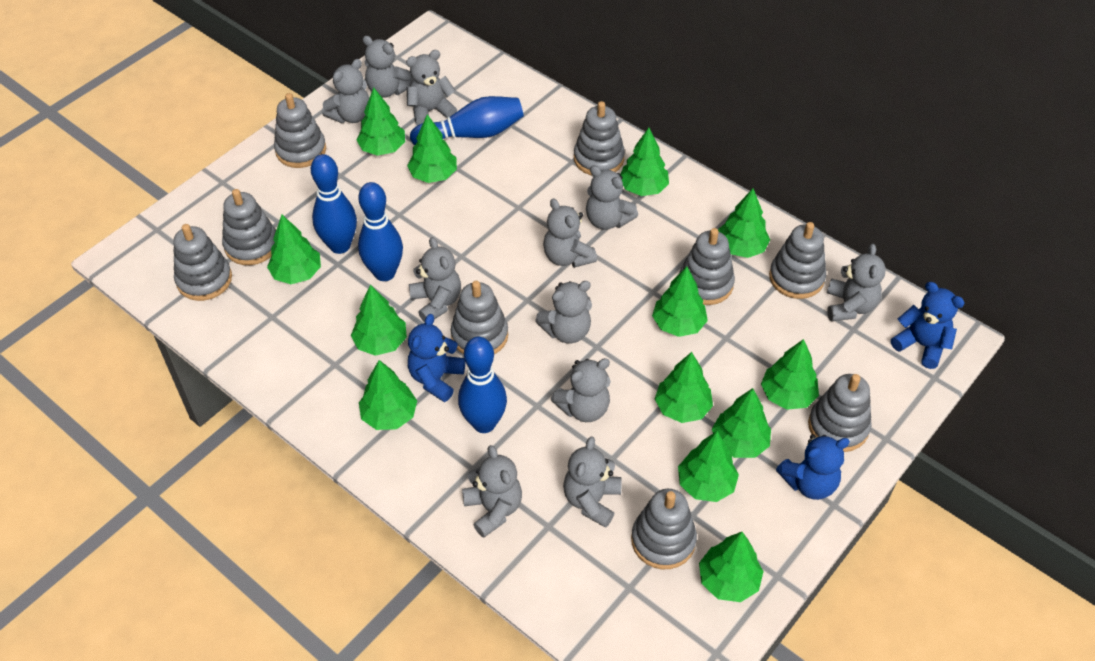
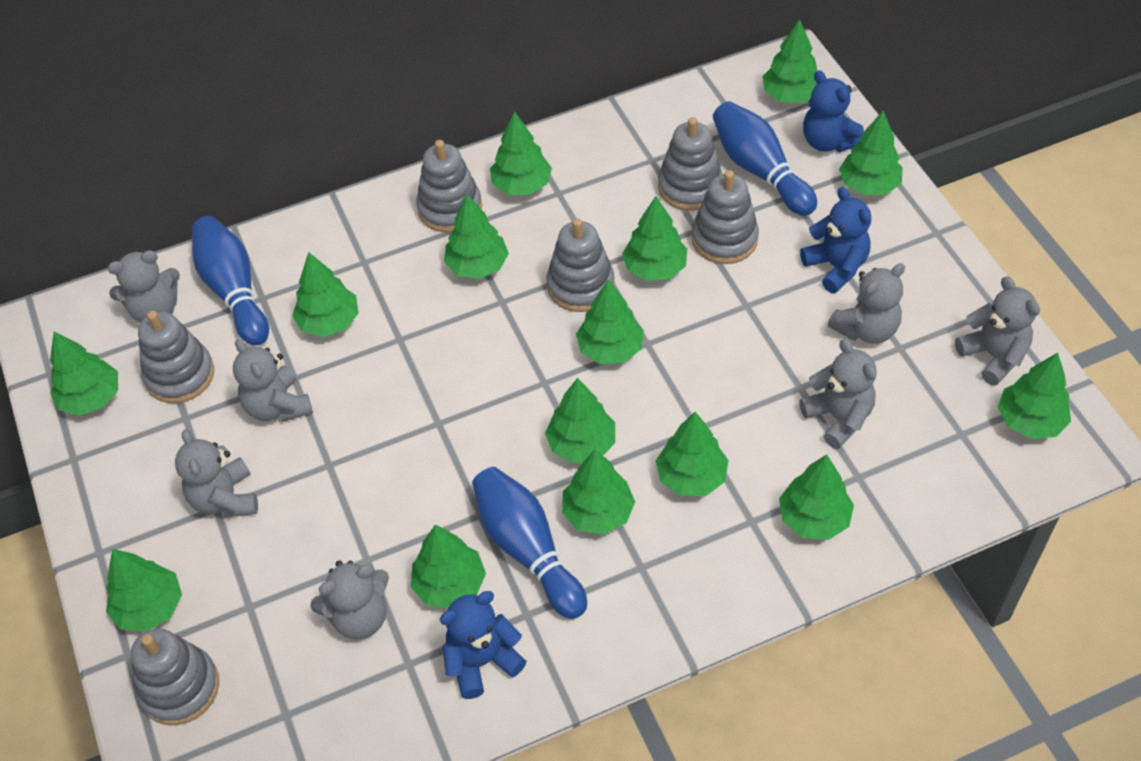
blue bowling pin: [311,154,357,254] [358,182,403,281] [410,96,524,145] [458,337,507,433] = 4 -> [192,216,269,346] [472,467,587,619] [713,101,817,216] = 3
green tree: [267,215,321,284] [351,285,407,356] [356,88,405,156] [359,360,417,430] [407,114,457,183] [621,128,669,196] [652,267,708,337] [655,352,713,423] [678,431,739,502] [699,532,764,602] [712,388,771,458] [718,189,770,258] [761,339,819,410] = 13 -> [50,331,118,416] [106,549,182,632] [292,252,358,337] [411,524,486,608] [444,194,509,279] [490,111,552,195] [545,378,615,463] [562,449,635,535] [576,279,644,364] [622,196,687,281] [656,412,728,496] [762,19,817,103] [779,454,854,540] [839,111,903,195] [998,352,1071,439] = 15
grey stacking toy: [173,224,232,301] [222,189,276,265] [274,93,326,168] [451,281,508,354] [574,101,625,176] [631,489,697,569] [679,228,735,305] [769,222,826,299] [808,374,872,452] = 9 -> [131,628,219,725] [138,311,214,403] [416,140,482,232] [547,218,614,312] [658,117,722,211] [691,170,759,264] = 6
grey teddy bear: [322,59,369,123] [363,36,413,98] [406,50,457,126] [409,237,461,322] [462,445,522,538] [535,281,592,343] [543,198,597,268] [550,358,611,422] [563,437,622,528] [586,166,638,230] [827,244,886,321] = 11 -> [107,250,180,323] [175,429,258,517] [233,339,313,422] [310,561,389,639] [799,339,876,449] [828,263,905,344] [955,277,1040,386] = 7

